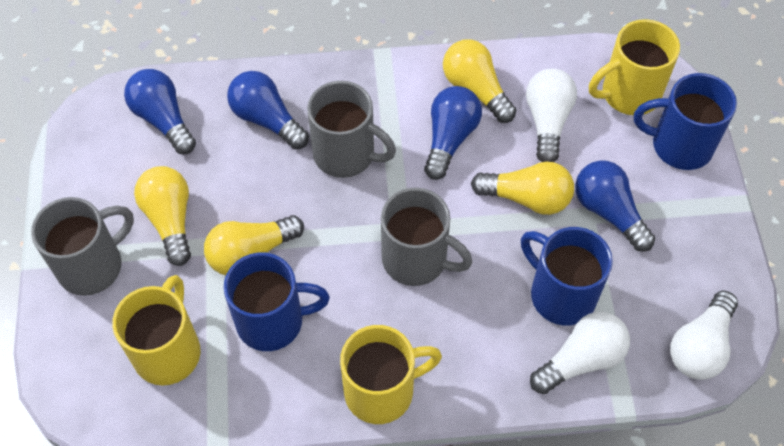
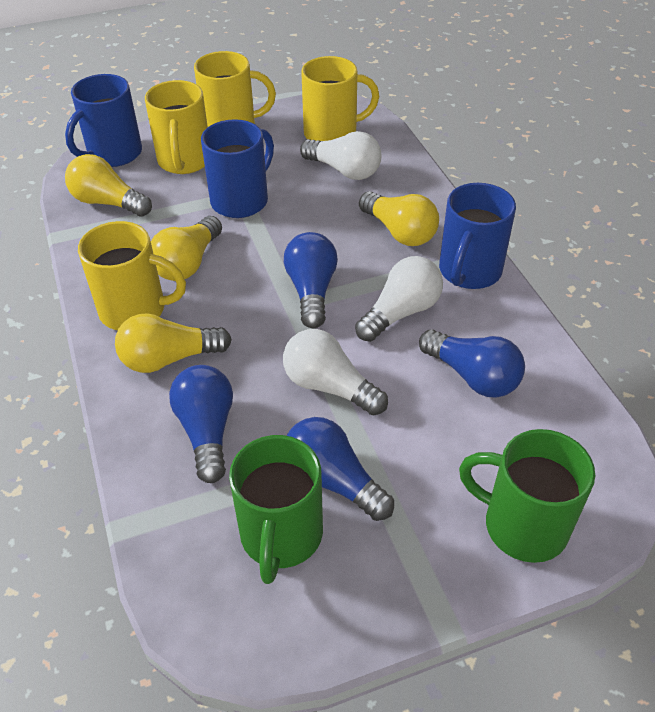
green mug: none = 0 -> [229,435,323,584] [459,429,595,563] = 2
grey mug: [31,197,134,296] [307,81,396,178] [381,188,473,286] = 3 -> none = 0
yellow mug: [112,275,200,386] [340,325,442,424] [589,19,680,115] = 3 -> [78,221,186,330] [145,80,208,174] [194,51,276,127] [301,56,379,141] = 4

